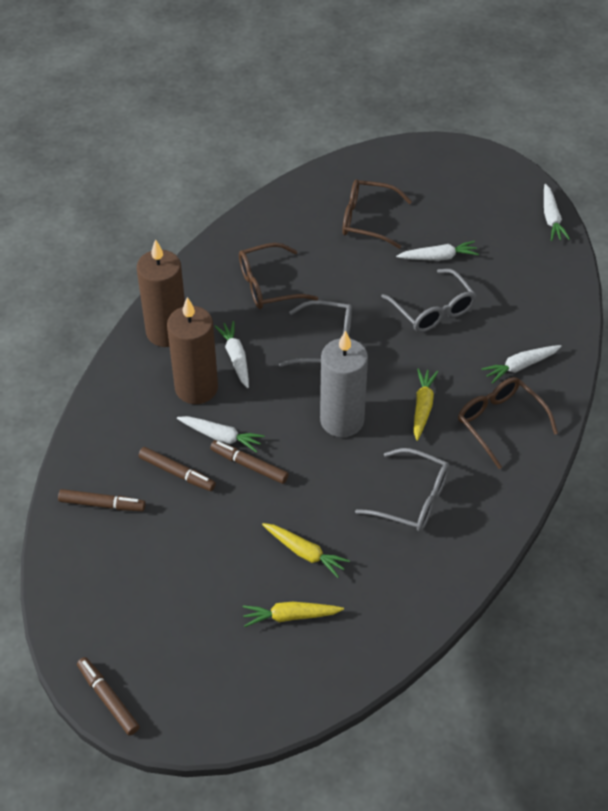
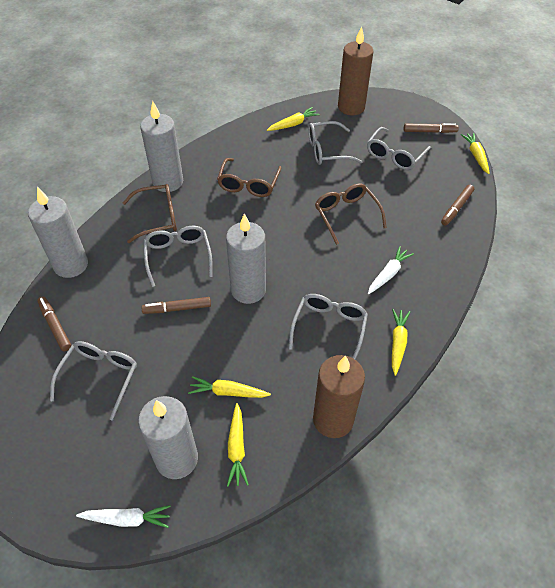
grey candle: [320,330,368,437] = 1 -> [28,187,88,278] [138,396,198,479] [140,101,183,192] [226,213,266,304] = 4
grey glasses: [279,300,352,367] [355,448,450,532] [381,268,477,332] = 3 -> [50,341,137,421] [143,226,212,287] [289,294,368,360] [308,121,362,165] [367,127,431,170] = 5
white carrot: [177,416,265,453] [214,321,249,388] [396,241,479,261] [482,345,562,384] [544,184,570,241] = 5 -> [76,505,171,528] [368,246,414,294] = 2
yellow carrot: [243,602,344,627] [262,523,350,578] [414,368,438,441] = 3 -> [188,376,271,398] [227,403,249,487] [267,107,320,131] [392,309,410,376] [461,132,490,174] = 5

